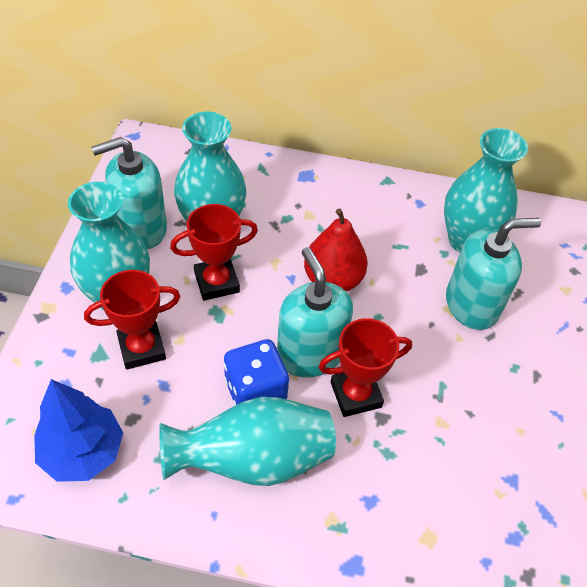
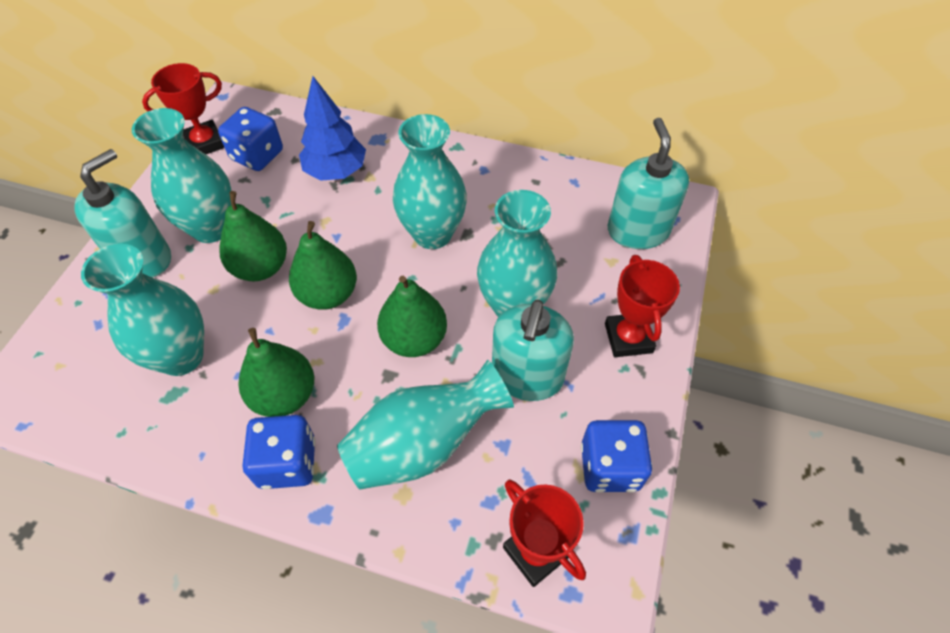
blue dice: [224,339,289,406] = 1 -> [218,107,283,171] [243,415,316,489] [581,420,652,492] = 3
green pear: none = 0 -> [219,191,287,281] [239,328,314,417] [289,221,357,310] [377,276,447,357] = 4
red pear: [304,209,368,291] = 1 -> none = 0
turquoise vase: [68,182,150,310] [159,397,336,486] [174,112,246,222] [444,128,528,253] = 4 -> [81,244,204,376] [132,108,232,243] [337,360,514,490] [393,114,467,249] [477,190,557,317] = 5

